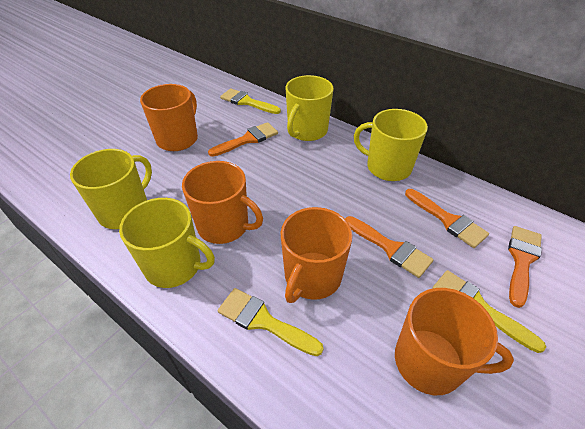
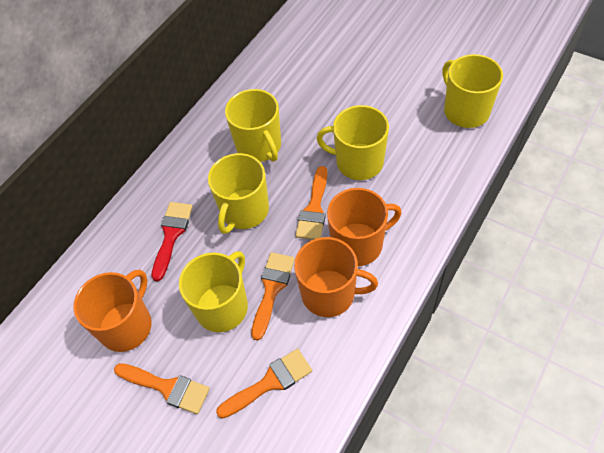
orange mug: [140,84,198,151] [182,161,263,244] [281,207,352,303] [395,288,514,395] = 4 -> [73,270,152,352] [294,237,378,317] [327,188,402,266] = 3
red brush: none = 0 -> [151,202,193,282] = 1
yellow brush: [217,288,324,356] [220,88,281,114] [432,270,546,353] = 3 -> none = 0
yellow mug: [70,149,152,229] [119,198,215,288] [286,75,334,141] [354,109,428,181] = 4 -> [179,251,248,332] [208,153,269,234] [225,89,281,162] [317,105,389,180] [443,54,503,128] = 5

